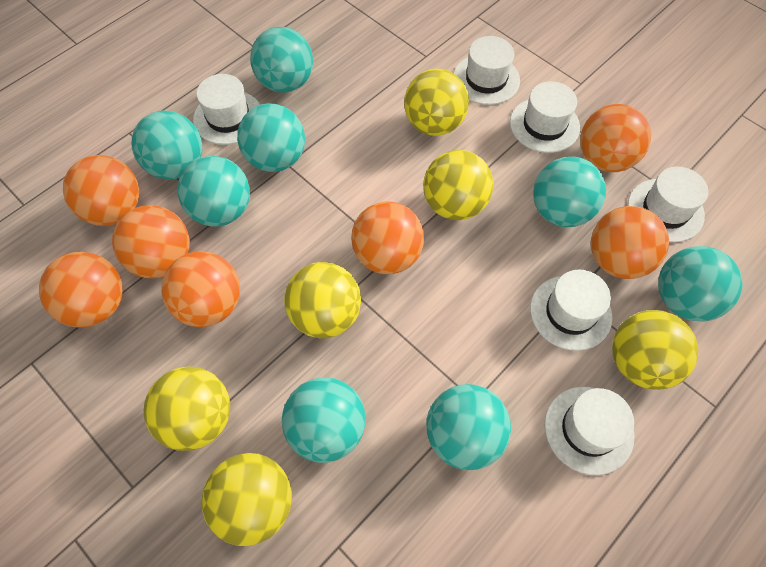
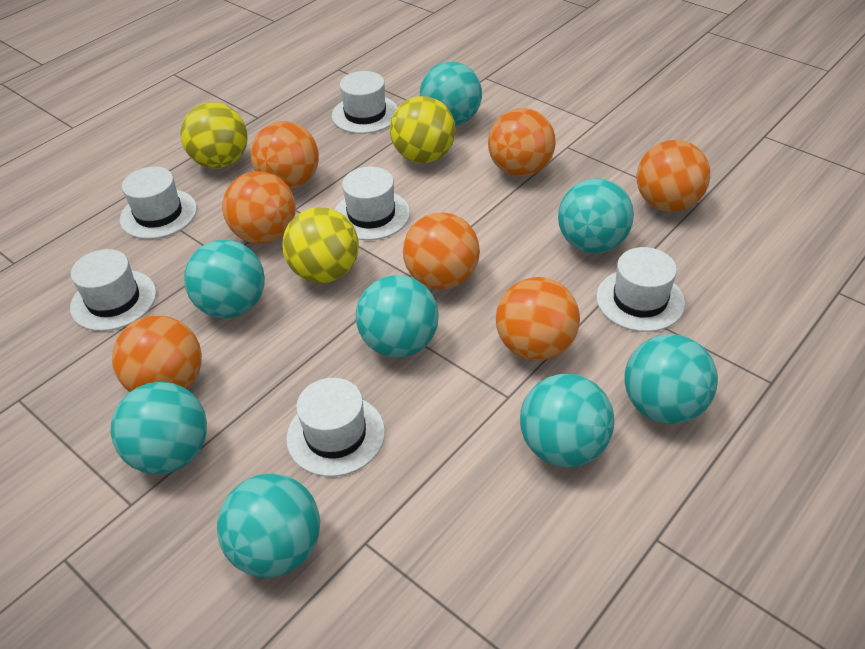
yellow ball: [144,367,230,451] [202,453,292,546] [284,262,361,338] [404,69,469,136] [423,150,493,220] [612,310,698,390] = 6 -> [180,102,248,169] [282,207,359,283] [390,96,455,163] = 3

